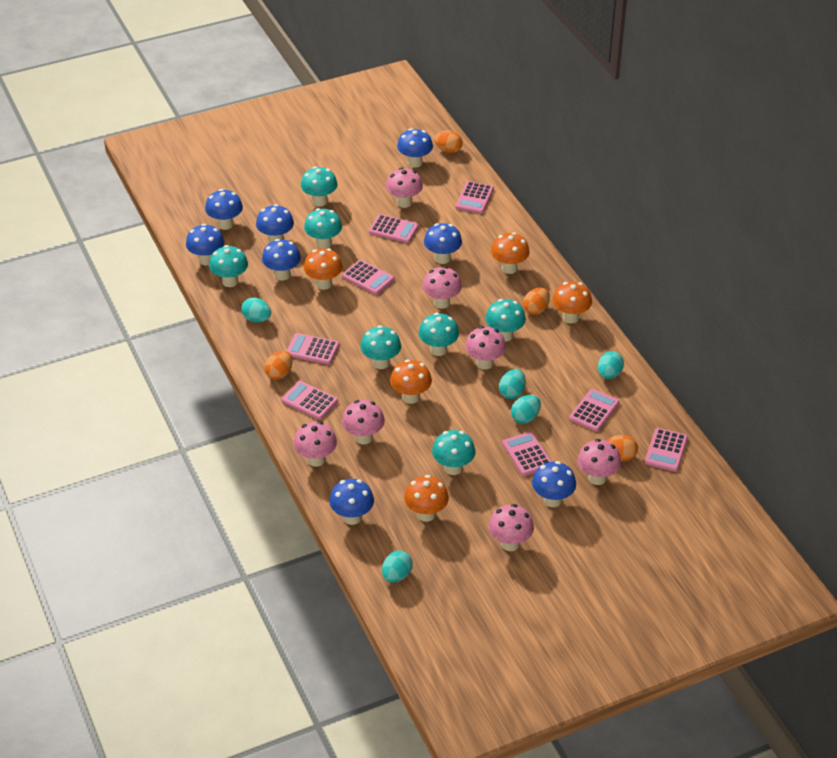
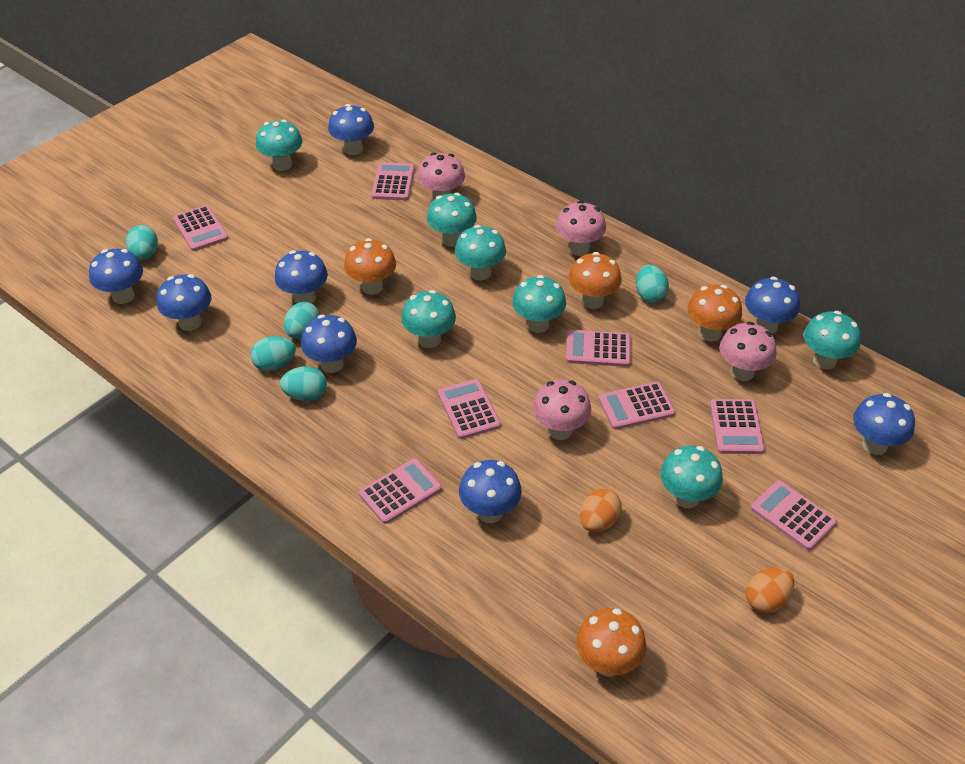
orange egg: [264,351,293,380] [434,130,463,153] [523,288,550,315] [606,435,638,461] = 4 -> [580,489,622,532] [746,567,794,613] = 2
orange mushroom: [304,248,343,290] [390,359,432,404] [404,475,449,522] [491,232,530,274] [552,282,592,324] = 5 -> [344,238,396,295] [569,252,621,309] [576,608,646,677] [687,285,742,341] = 4
pink mushroom: [294,421,337,467] [342,400,385,444] [386,168,423,208] [423,266,462,309] [465,326,506,370] [489,504,534,551] [577,439,621,485] = 7 -> [417,153,465,201] [532,380,591,440] [556,201,606,256] [720,322,776,381] = 4

